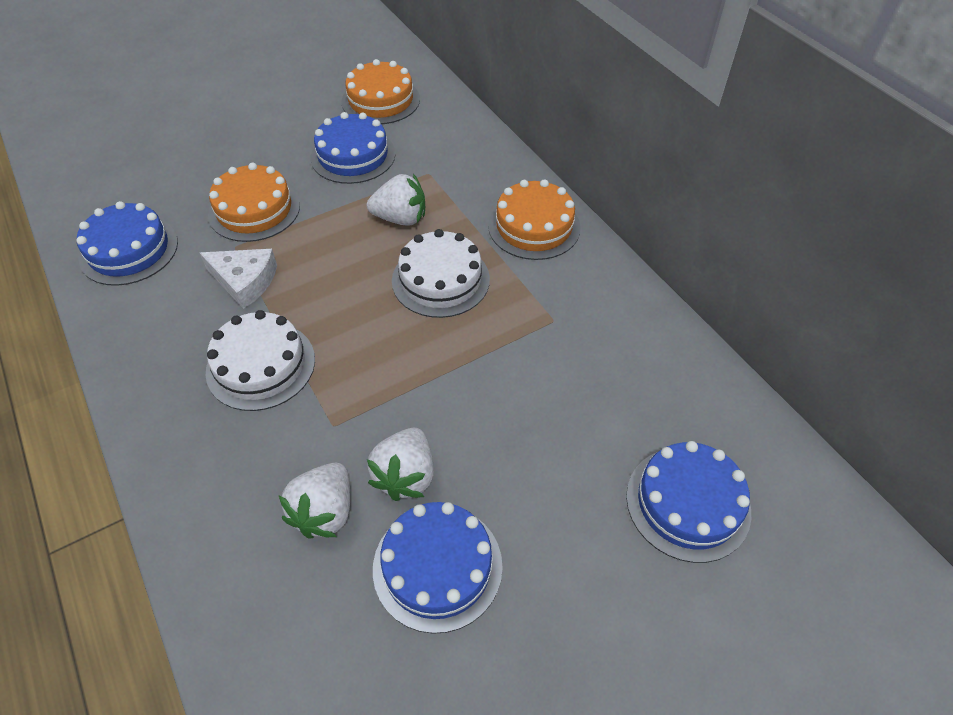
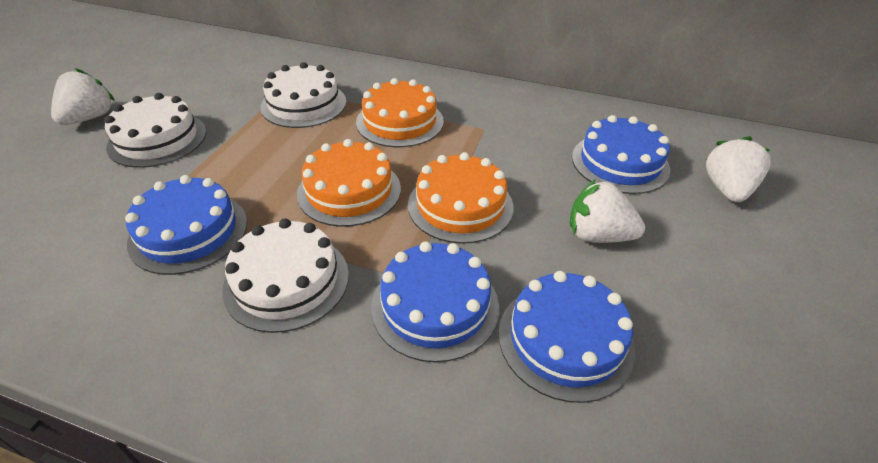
white cake: [206,310,315,411] [392,229,490,318] = 2 -> [104,93,206,168] [222,218,349,333] [260,62,346,128] = 3
white cheese: [200,249,277,309] = 1 -> none = 0

